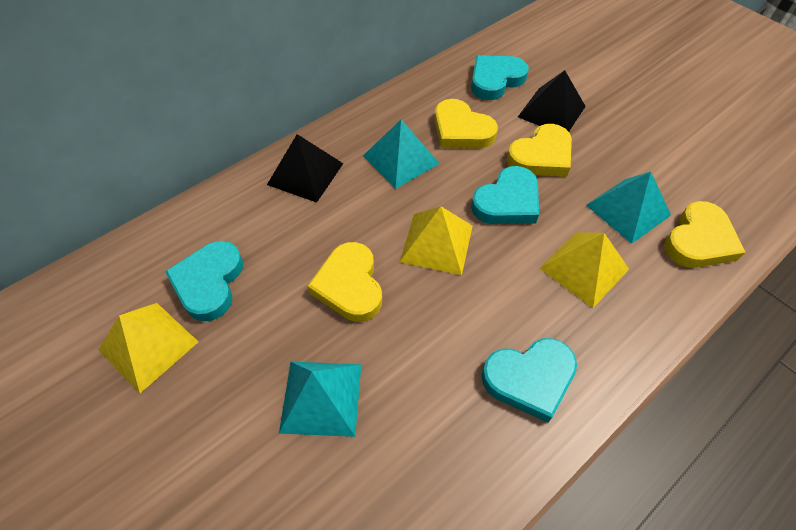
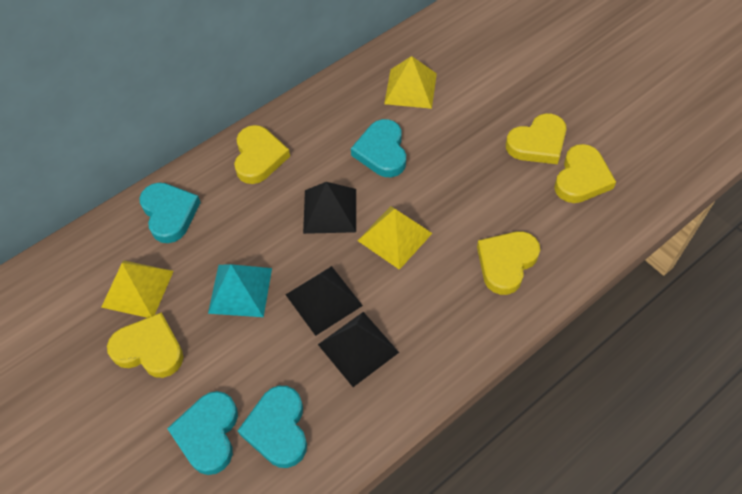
black pyramid: [267,134,343,203] [518,70,586,132] = 2 -> [285,266,363,336] [303,182,356,234] [318,312,399,387] = 3
turquoise pyramid: [279,362,361,437] [363,119,440,189] [586,172,671,244] = 3 -> [208,264,272,317] = 1
yellow heart: [308,242,382,322] [434,99,498,148] [507,124,572,177] [664,201,746,268] = 4 -> [107,313,183,378] [234,125,290,184] [477,231,540,295] [506,113,567,164] [554,144,616,203] = 5

